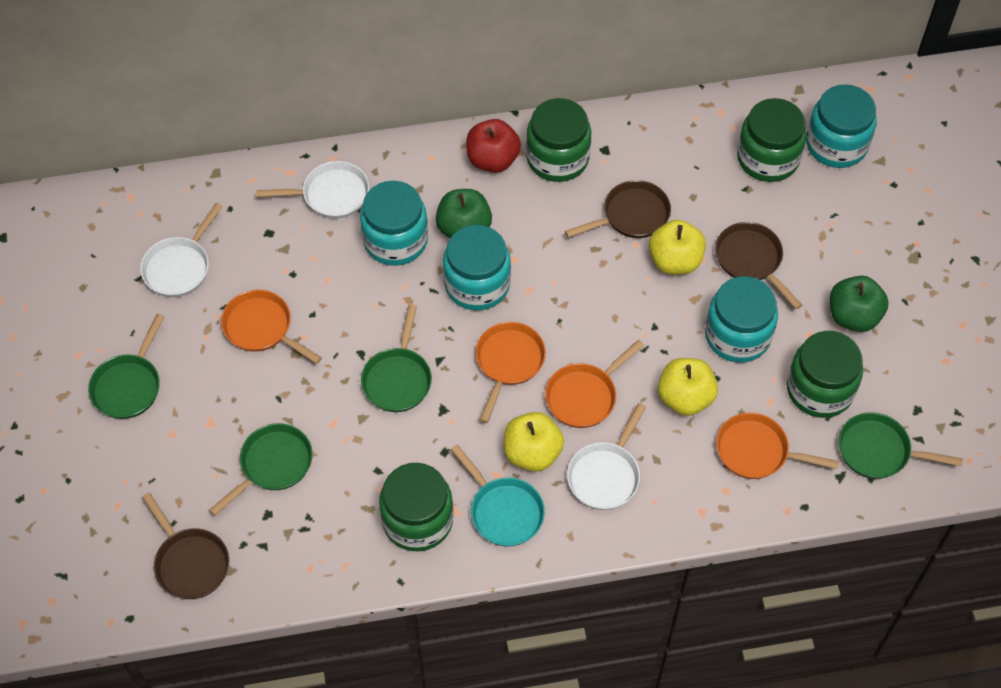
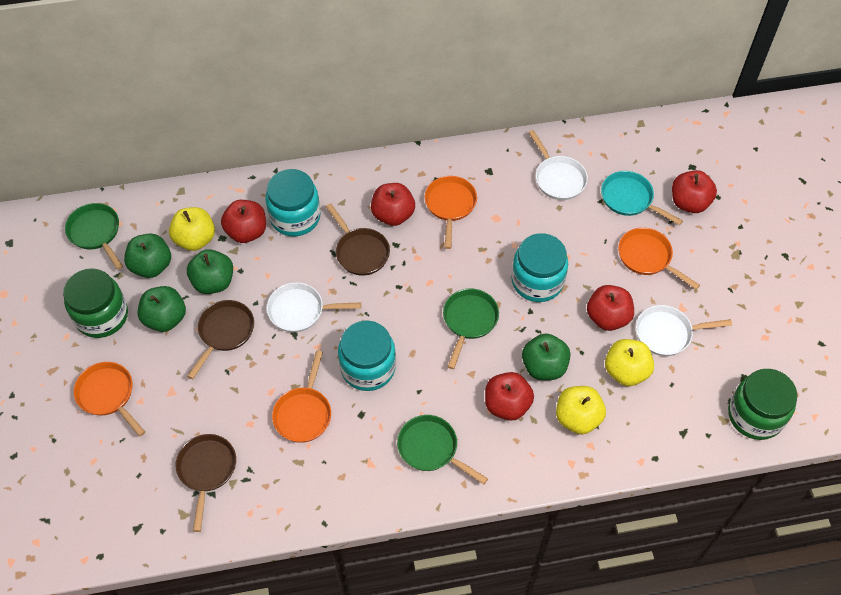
green apple: [436,189,492,238] [830,276,889,332] = 2 -> [124,233,171,278] [138,286,186,332] [187,249,233,294] [522,333,570,380] = 4
green jar: [379,463,454,551] [526,98,591,182] [737,98,807,182] [787,331,863,418] = 4 -> [63,268,128,338] [728,369,797,440] = 2
green pan: [88,313,165,419] [209,423,313,516] [361,304,432,412] [838,412,963,479] = 4 -> [65,203,123,270] [397,415,488,484] [443,288,499,369] = 3
red apple: [466,119,521,173] = 1 -> [221,200,266,243] [371,183,415,226] [485,372,534,421] [587,285,634,331] [672,170,717,213] = 5
turquoise jar: [360,181,428,266] [443,225,511,310] [705,276,778,363] [806,84,877,168] = 4 -> [265,169,321,237] [338,321,396,391] [511,233,568,302] = 3

